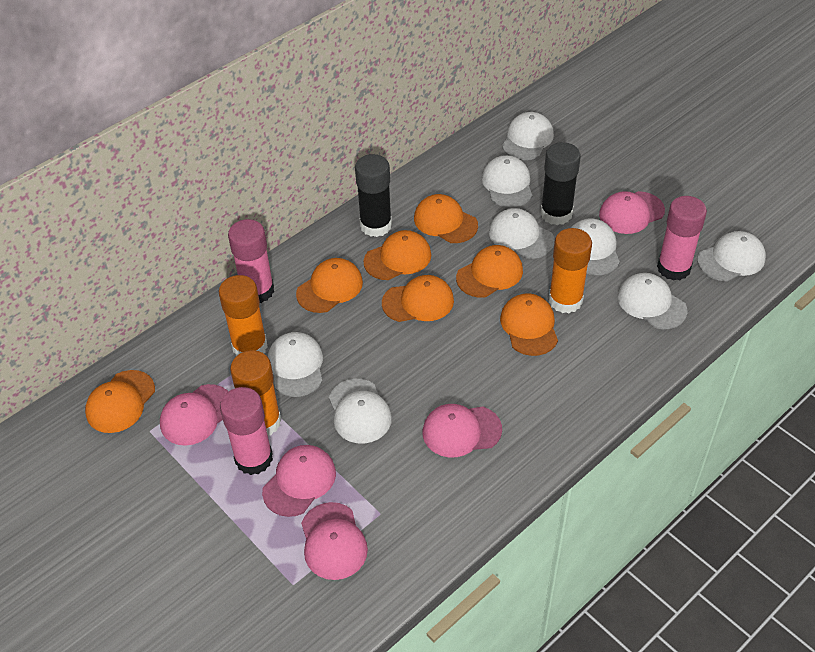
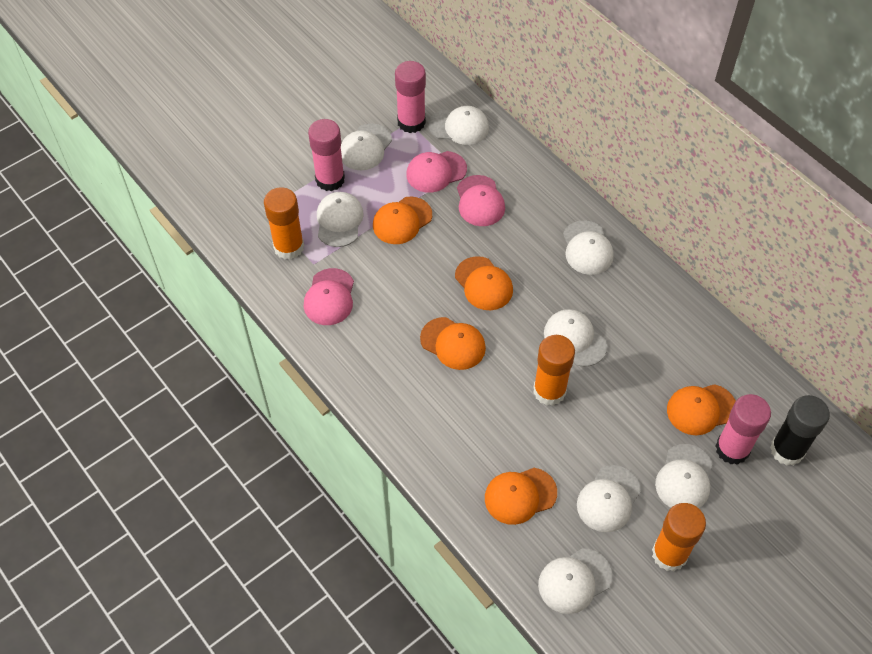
black glue stick: [355,154,392,237] [540,142,581,225] = 2 -> [770,395,830,466] = 1
orange cap: [85,370,155,433] [296,258,363,313] [364,230,431,280] [382,275,454,322] [414,194,478,243] [456,245,523,298] [500,293,558,356] = 7 -> [373,197,432,244] [420,317,486,370] [455,256,513,310] [485,468,557,525] [667,384,736,435] = 5
pink cap: [160,384,229,446] [262,445,336,517] [301,502,368,580] [423,404,502,457] [599,191,665,234] = 5 -> [304,268,354,325] [406,151,467,193] [457,175,505,226] = 3

